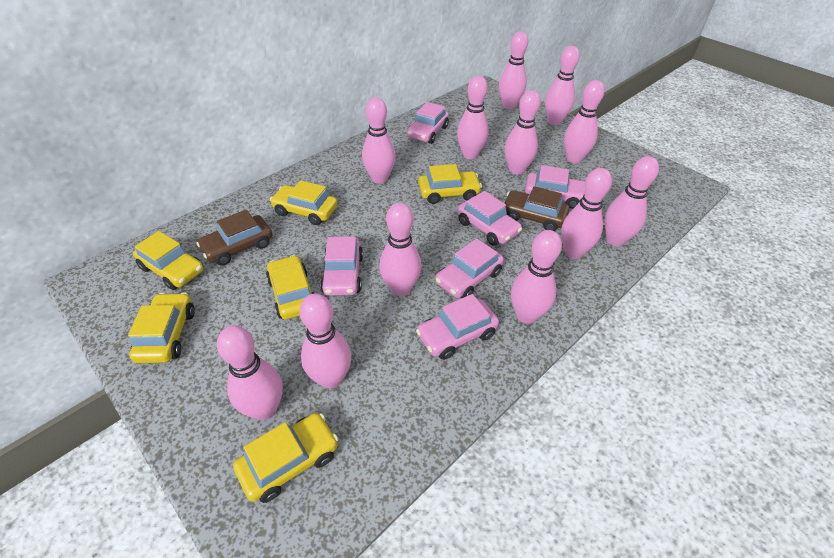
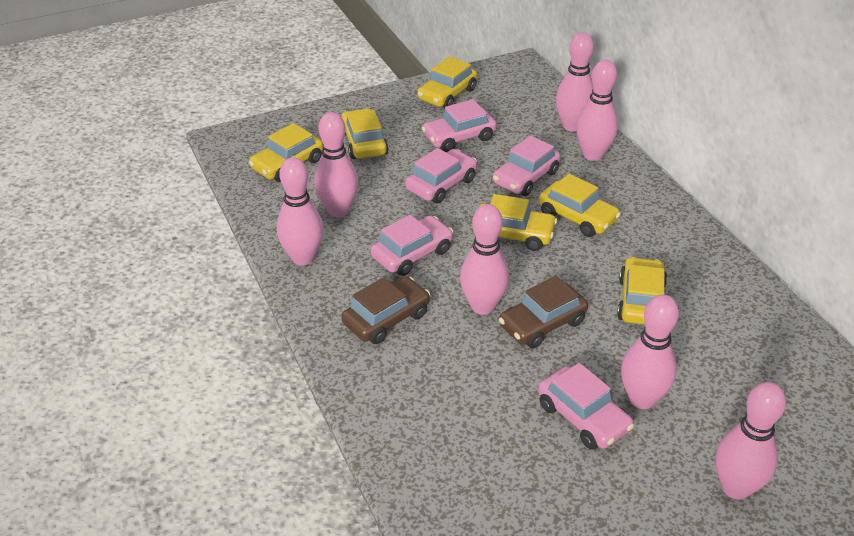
pink bowling pin: [217,325,283,420] [299,294,351,389] [362,97,395,184] [379,202,421,296] [457,75,489,159] [499,31,528,109] [505,90,541,175] [511,230,562,324] [545,46,580,125] [561,168,612,259] [564,80,604,164] [604,156,659,246] = 12 -> [277,157,324,266] [314,112,358,217] [460,204,509,315] [556,32,594,132] [576,60,618,161] [621,294,679,409] [715,382,786,500] = 7
pink car: [320,237,363,296] [407,102,449,144] [416,294,499,360] [435,238,504,298] [457,191,522,246] [525,165,585,209] = 6 -> [371,215,453,276] [405,148,477,203] [422,99,497,152] [493,135,560,196] [538,363,634,450] = 5

